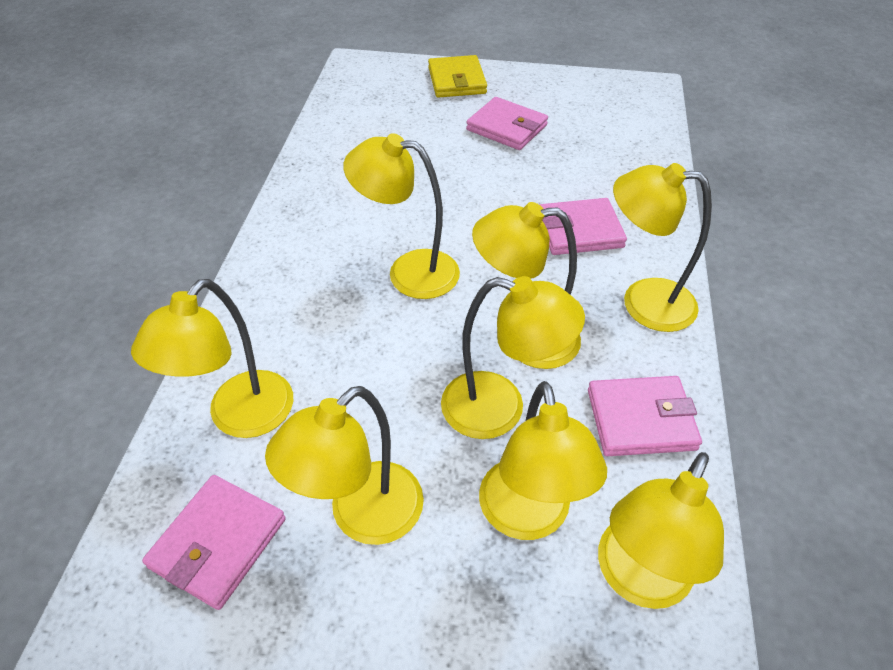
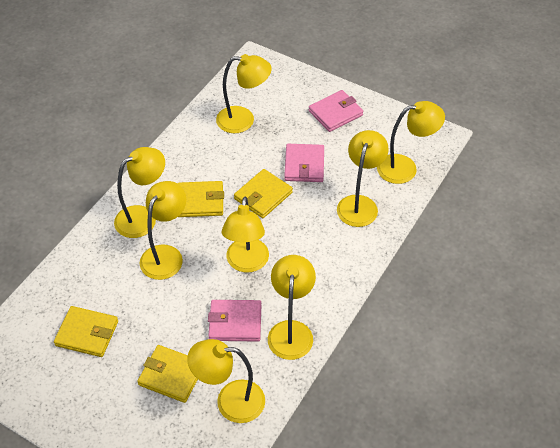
pink wallet: [142,475,286,610] [466,97,548,150] [539,198,627,255] [588,376,702,456] = 4 -> [208,300,261,341] [284,144,324,182] [309,90,363,132] = 3
yellow wallet: [428,55,487,98] = 1 -> [54,306,118,357] [137,345,198,403] [177,181,224,217] [234,169,293,218] = 4

